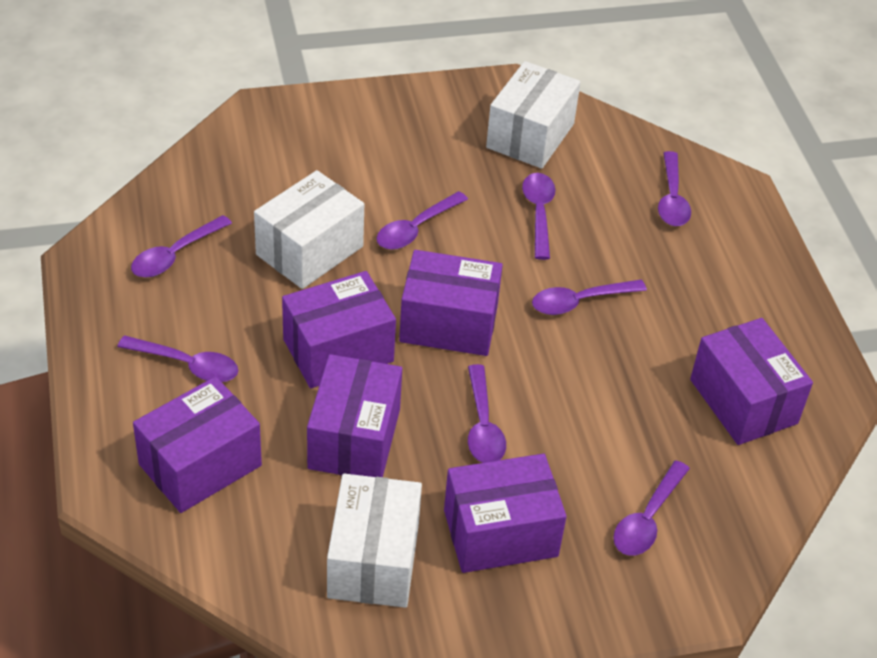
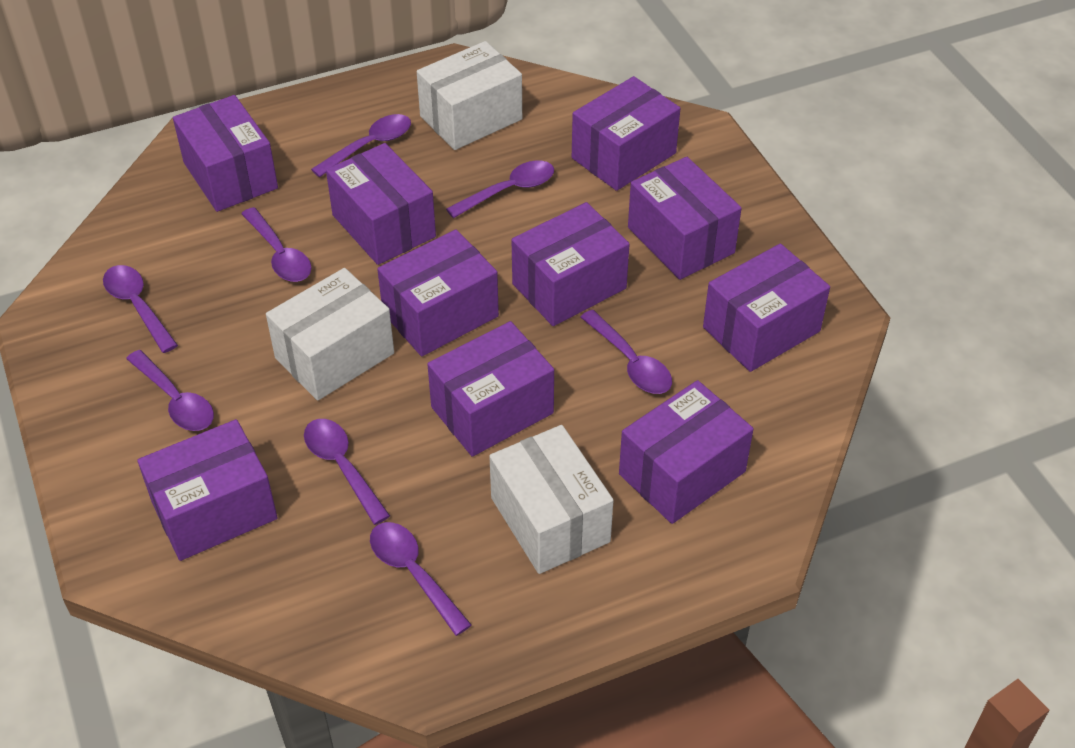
purple box: [133,377,262,513] [282,271,396,388] [307,354,402,477] [399,250,503,356] [444,454,567,573] [690,318,813,445] = 6 -> [137,419,277,561] [173,95,278,212] [326,143,436,265] [377,229,499,356] [427,321,554,457] [512,202,630,326] [572,76,680,191] [619,380,753,524] [628,157,742,280] [703,244,830,372] = 10

